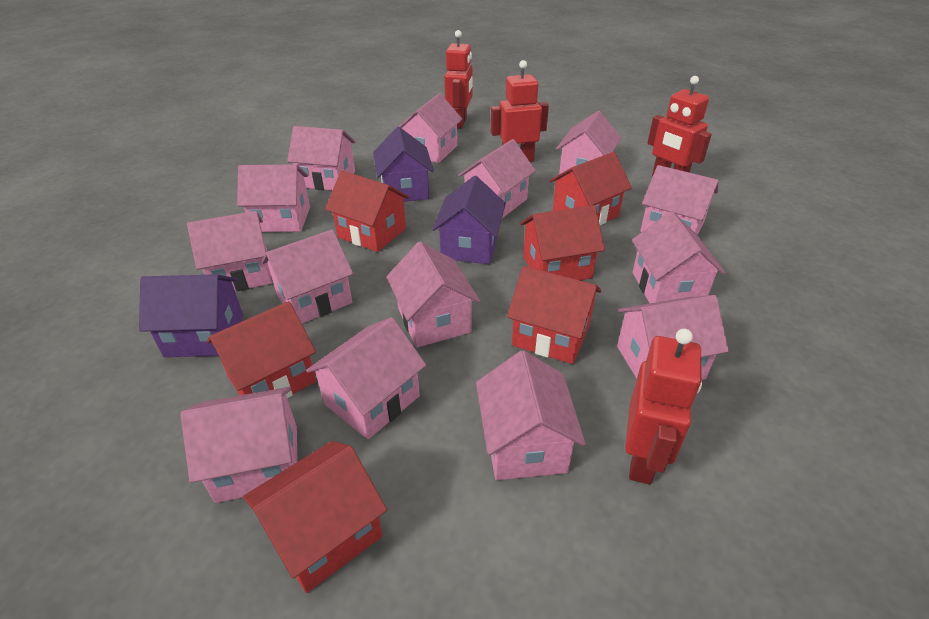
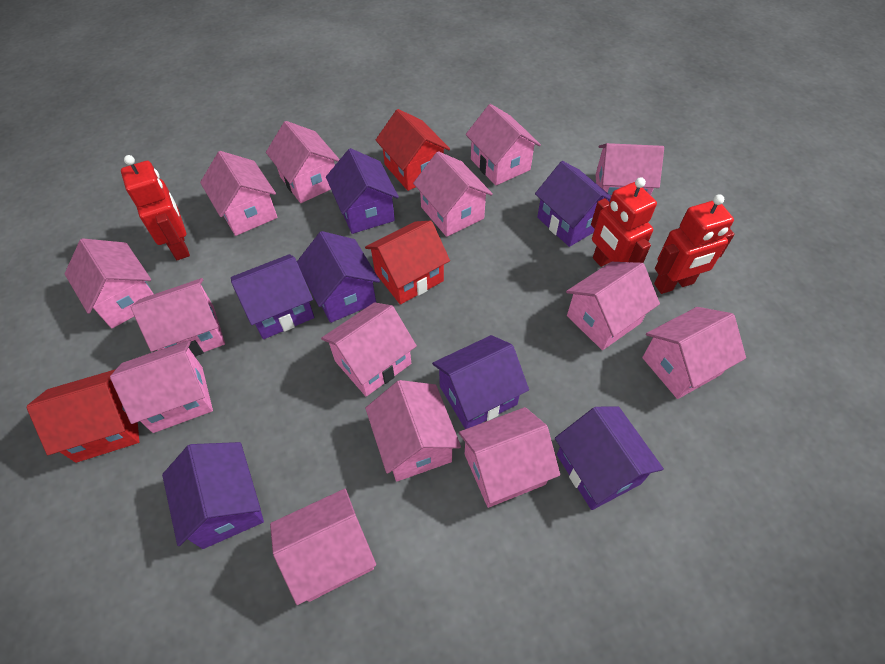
purple house: [139,274,243,357] [373,127,434,202] [432,176,506,264] = 3 -> [162,442,264,549] [231,254,314,339] [297,231,380,323] [326,148,399,234] [432,335,529,429] [535,161,611,247] [555,406,664,510] = 7
red house: [207,301,317,398] [243,441,387,593] [325,170,410,252] [507,266,602,364] [520,205,605,280] [549,152,632,225] = 6 -> [27,369,139,463] [365,221,450,305] [376,109,450,191] = 3
red robot: [445,30,473,129] [491,60,549,162] [625,329,702,484] [648,76,712,177] = 4 -> [121,155,190,260] [591,177,657,267] [654,194,735,294] = 3

